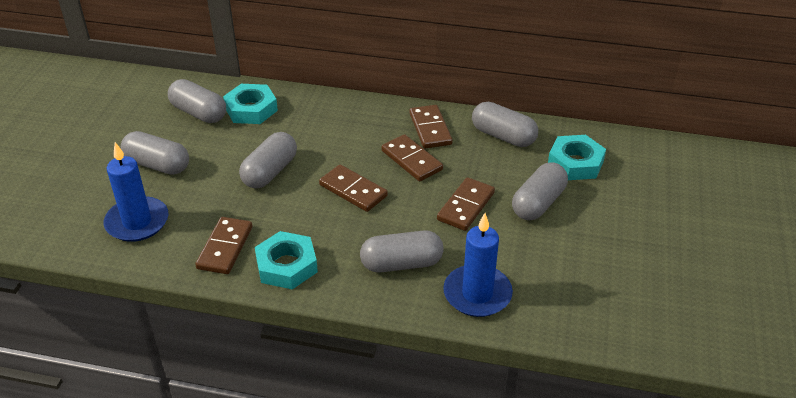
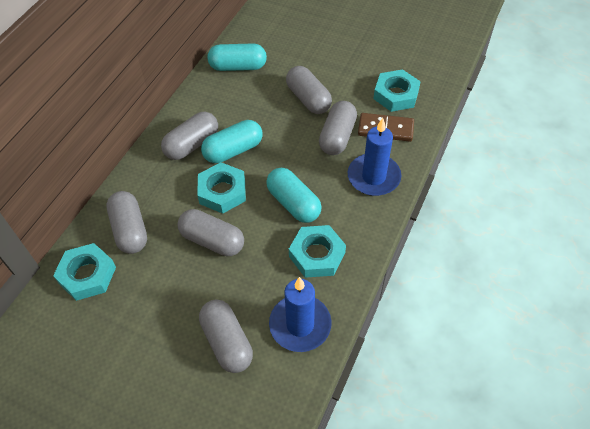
brown domino: [195,217,252,274] [319,165,388,212] [381,134,443,182] [410,105,453,149] [437,177,495,231] = 5 -> [358,113,414,142] = 1
turquoise capsule: none = 0 -> [201,120,263,163] [207,43,267,71] [266,168,322,223] = 3
turquoise nut: [223,84,278,124] [255,231,318,289] [548,135,606,180] = 3 -> [53,243,116,301] [197,162,246,214] [289,225,346,278] [373,69,421,112] = 4

